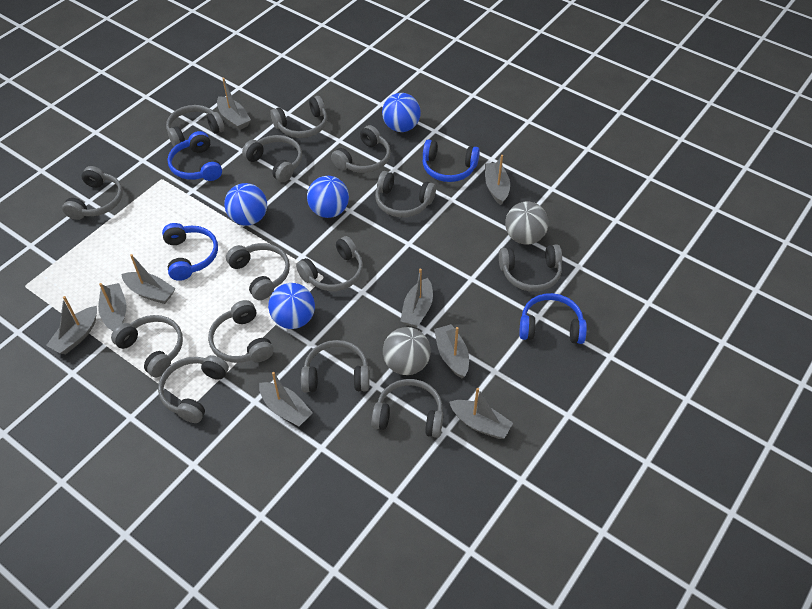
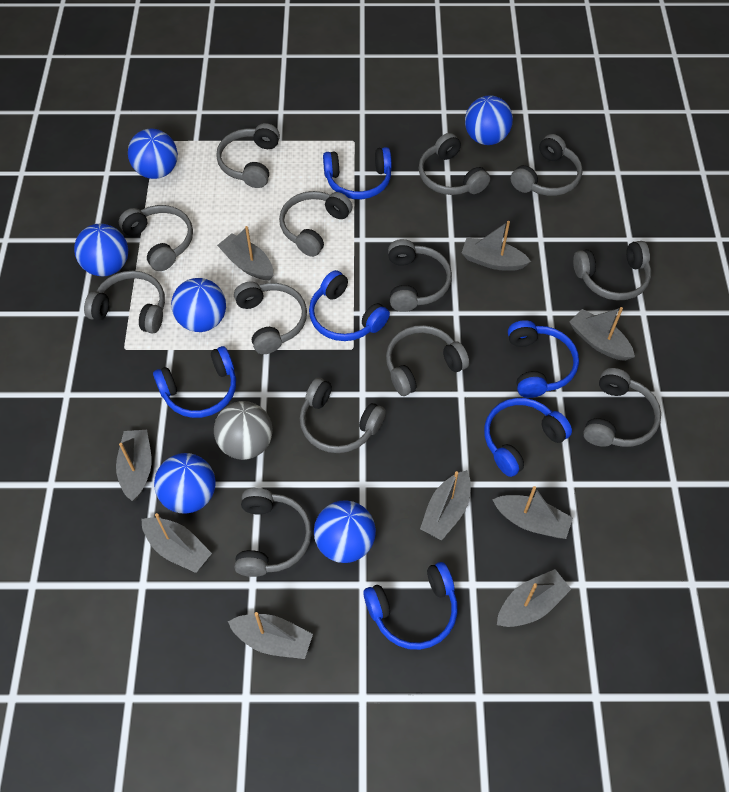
blue ball: [224,183,267,226] [268,283,315,329] [307,176,349,218] [382,93,421,132] = 4 -> [74,224,128,276] [128,129,178,179] [154,453,216,514] [171,278,226,332] [314,501,376,563] [465,95,513,145] = 6
blue headphones: [162,223,218,281] [167,131,222,181] [422,139,480,182] [519,293,587,344] = 4 -> [153,346,236,418] [309,270,390,341] [323,147,392,199] [364,562,458,650] [484,398,572,477] [508,320,579,398] = 6
grey ball: [383,327,431,375] [505,202,549,245] = 2 -> [214,401,273,460] = 1
grey headphones: [62,166,123,220] [111,315,183,377] [158,355,229,423] [166,105,225,147] [208,300,274,363] [226,243,290,300] [242,135,302,182] [270,96,327,138] [296,236,363,291] [301,340,369,392] [331,125,390,173] [371,379,443,438] [375,171,436,217] [499,244,562,292] = 14 -> [84,271,165,334] [119,205,193,271] [216,123,280,188] [234,281,307,354] [235,488,312,577] [279,191,353,257] [300,378,386,453] [386,325,469,396] [388,239,452,312] [419,133,490,195] [511,134,583,196] [573,241,651,301] [583,368,661,447] = 13

